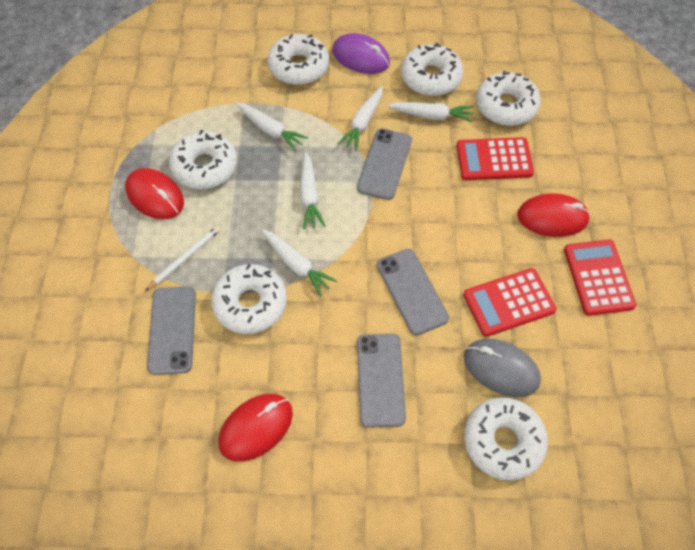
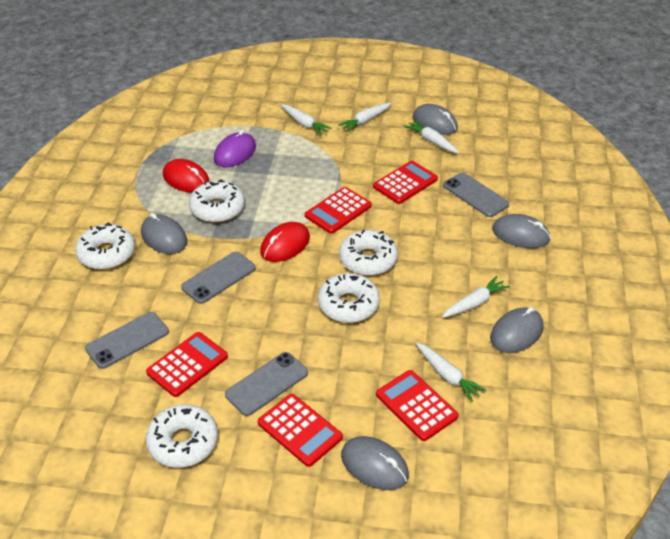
grey mouse: [464,339,541,397] = 1 -> [141,213,187,254] [341,436,409,490] [413,104,458,135] [490,307,543,353] [492,214,551,248] = 5
red calculator: [456,137,534,180] [463,268,557,337] [564,240,636,316] = 3 -> [146,332,228,397] [258,394,343,467] [305,187,372,234] [373,161,438,204] [376,370,459,441] = 5
red mouse: [125,168,184,219] [218,394,293,462] [517,193,591,237] = 3 -> [163,159,210,193] [260,222,310,262] = 2
white donut: [169,130,237,189] [211,264,287,334] [268,34,329,85] [401,43,464,96] [464,397,548,481] [476,71,541,126] = 6 -> [75,222,135,270] [146,404,218,468] [189,179,245,223] [318,273,380,323] [339,230,398,276] = 5
white pencil: [145,226,220,291] = 1 -> none = 0

